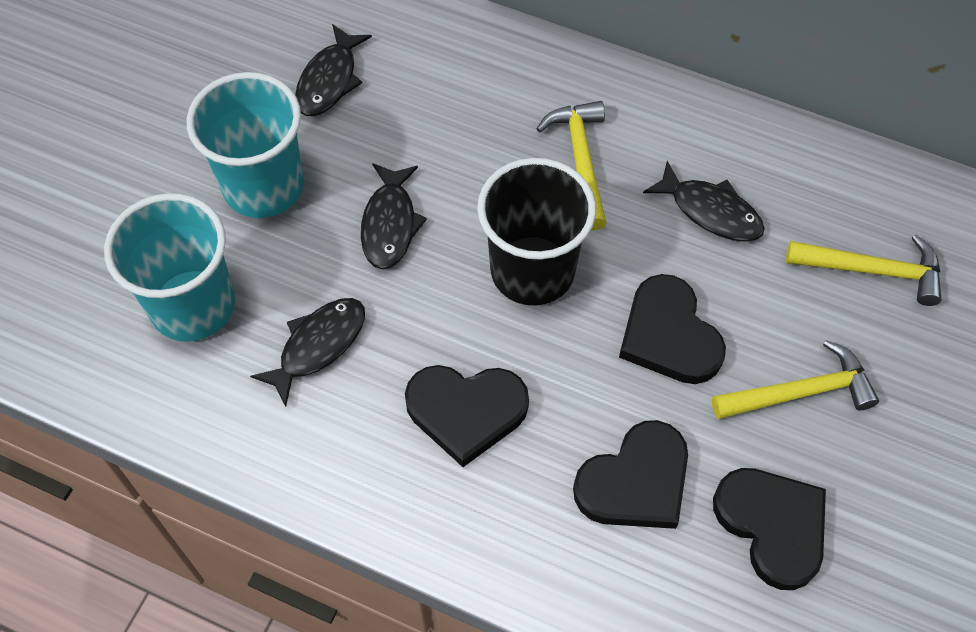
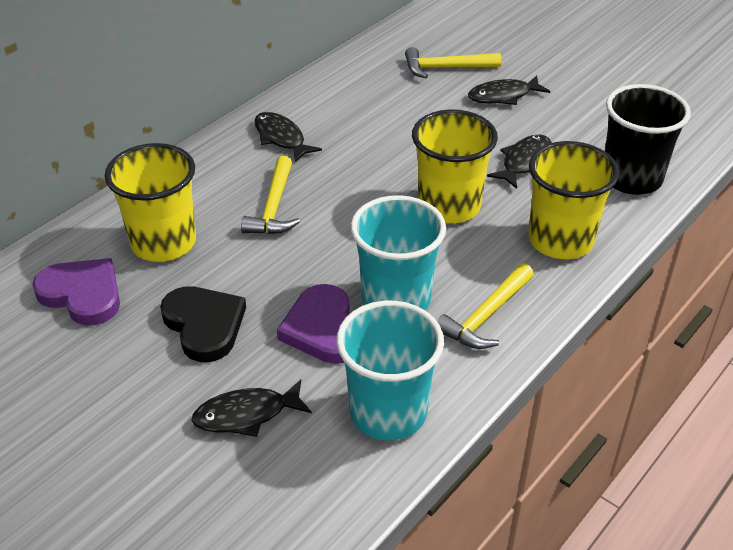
black heart: [405,365,529,467] [573,420,688,529] [619,274,726,384] [713,468,826,590] = 4 -> [160,286,246,362] = 1
purple heart: none = 0 -> [33,258,120,325] [277,284,350,364] = 2
yellow cup: none = 0 -> [104,143,196,262] [412,109,498,223] [528,141,619,259] = 3

